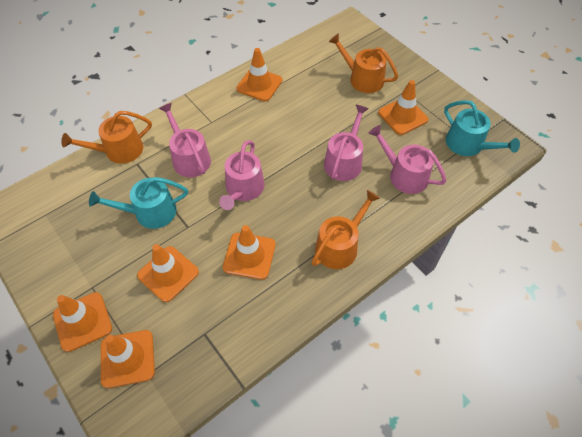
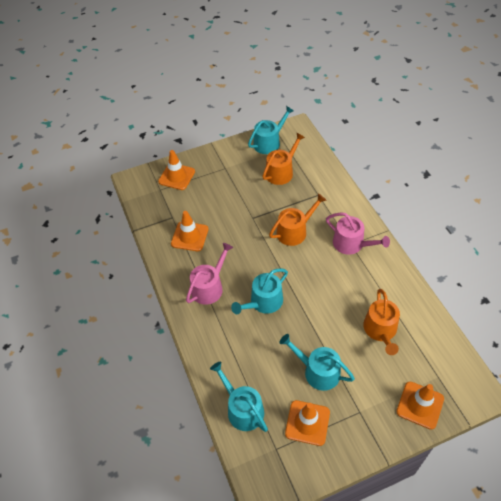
orange traffic cone: [53,292,112,352] [101,330,155,388] [137,244,199,302] [223,225,276,280] [236,48,282,101] [378,80,429,135] = 6 -> [158,150,195,190] [171,211,209,251] [285,400,330,446] [396,381,444,430] = 4
pink watering can: [159,103,211,177] [219,140,265,210] [324,105,369,181] [368,125,447,194] = 4 -> [186,243,233,305] [326,212,390,255] = 2
turquoise watering can: [89,177,188,229] [444,100,520,156] = 2 -> [210,361,268,432] [231,268,288,314] [248,106,294,154] [279,334,355,391] = 4

